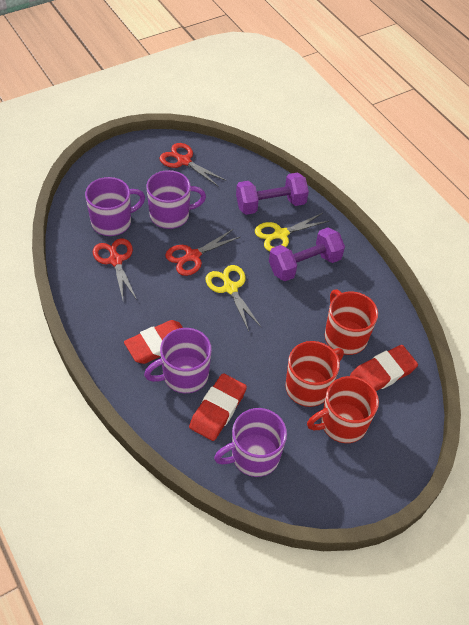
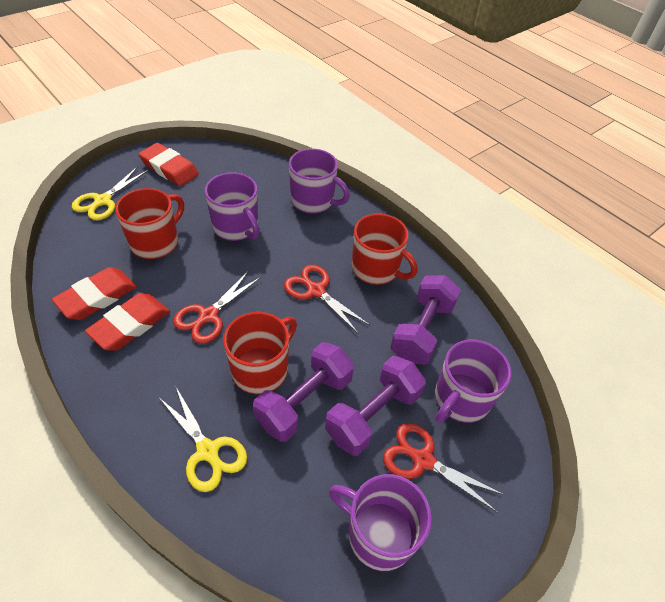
purple dumbbell: [236,172,309,215] [269,228,345,281] = 2 -> [253,342,354,442] [325,356,426,456] [390,275,461,365] = 3

